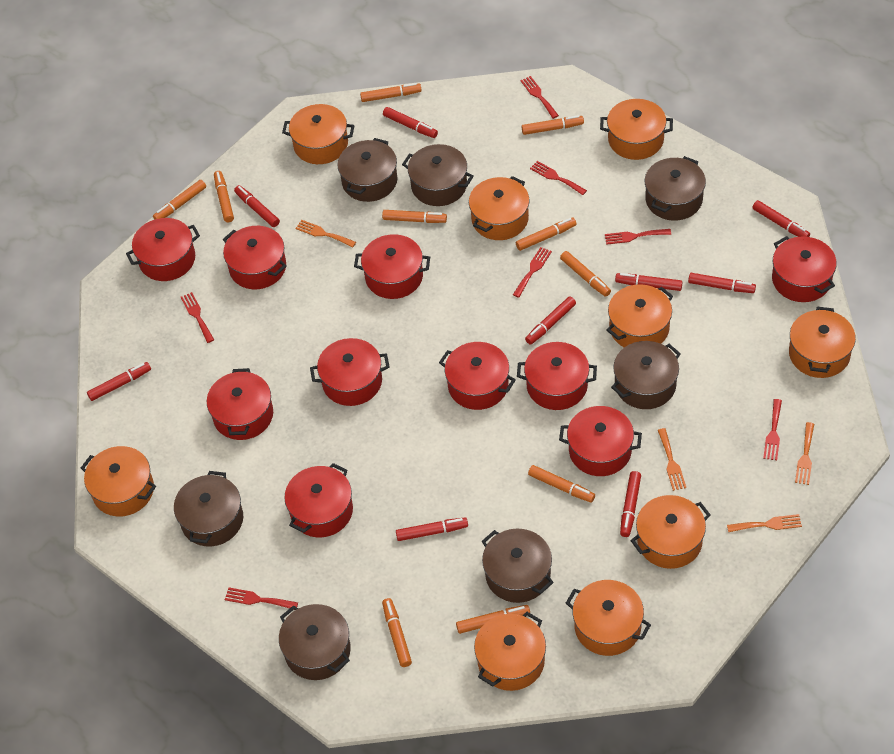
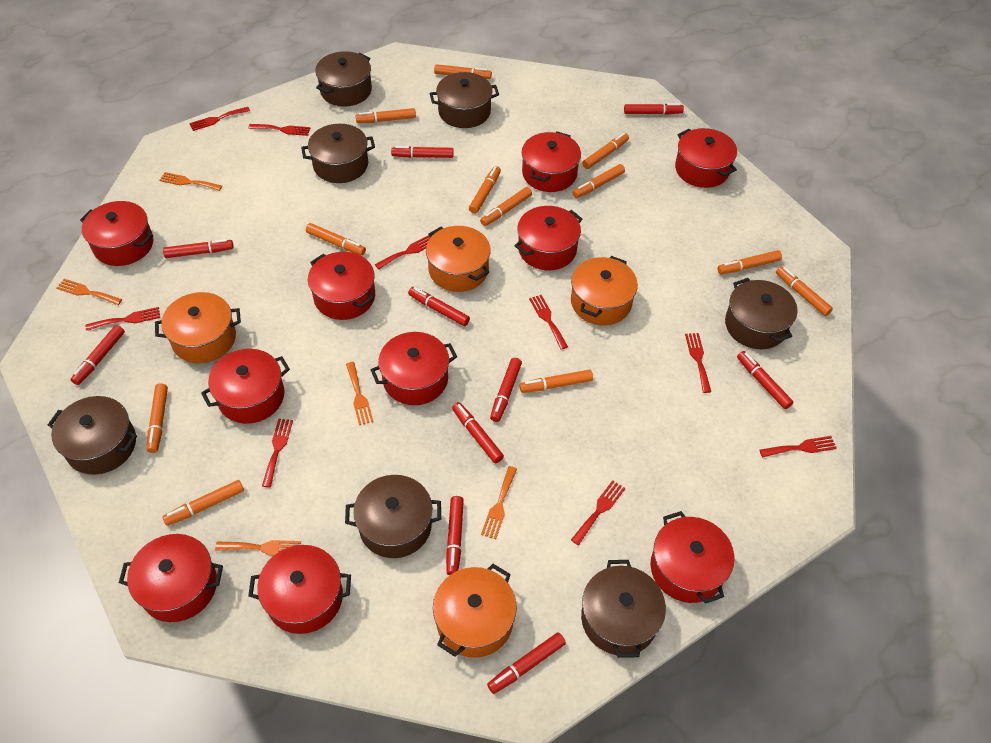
orange fork: [295,220,356,247] [658,428,686,491] [727,514,802,532] [795,422,814,485] = 4 -> [56,279,122,305] [159,172,222,191] [215,540,301,556] [346,362,374,425] [481,466,517,539] = 5
orange marker: [153,180,206,220] [214,171,234,222] [360,83,422,102] [382,210,447,223] [382,598,412,667] [456,605,530,634] [516,218,576,251] [522,115,584,135] [528,465,595,502] [560,251,611,297] = 10 -> [147,383,168,453] [162,480,244,526] [306,223,366,256] [356,108,416,123] [434,64,492,79] [469,166,501,214] [480,187,532,226] [519,369,593,393] [572,164,625,198] [582,133,629,169] [717,250,782,274] [776,266,833,316] = 12
orange pot: [81,446,156,517] [282,104,355,164] [469,176,530,240] [474,612,546,691] [566,580,651,656] [600,99,673,160] [606,284,673,347] [630,495,710,569] [789,307,856,378] = 9 -> [155,292,241,363] [426,226,491,292] [433,564,517,658] [571,256,638,325] = 4
red fork: [181,292,214,343] [225,588,298,610] [513,247,552,298] [520,76,559,119] [530,161,587,195] [605,229,671,245] [763,399,782,460] = 7 -> [85,307,160,331] [189,107,250,131] [248,124,310,136] [262,419,293,487] [375,235,430,269] [529,295,568,350] [571,480,625,545] [685,333,711,393] [760,436,837,457] = 9
red marker: [87,362,151,401] [234,185,280,227] [383,107,438,138] [396,517,468,541] [525,296,576,345] [615,273,683,291] [620,471,641,537] [688,273,756,293] [752,200,810,237] = 9 -> [70,325,125,385] [163,239,234,258] [391,146,453,158] [408,287,470,326] [446,496,464,575] [452,402,504,463] [487,632,566,694] [490,358,522,422] [624,103,684,115] [737,351,793,409] = 10

